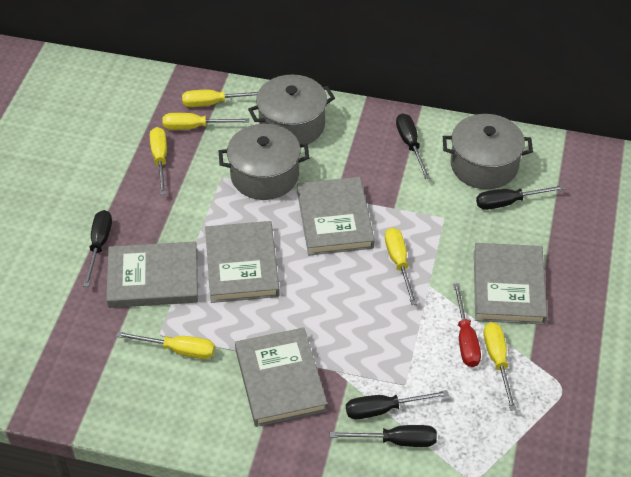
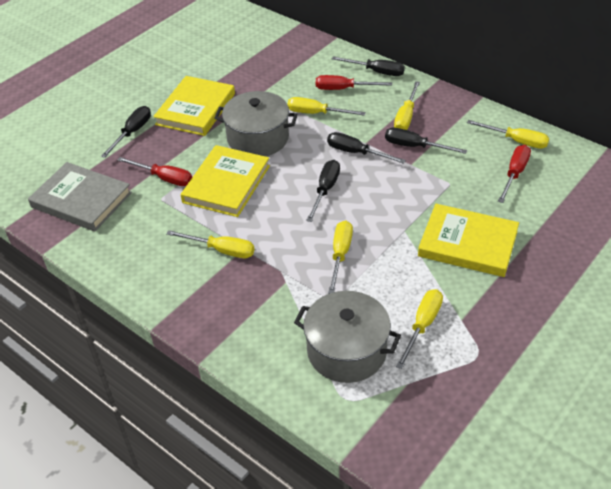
grey book: [106,241,198,308] [205,221,280,303] [235,327,327,427] [297,177,375,255] [474,243,547,325] = 5 -> [28,162,132,231] = 1
grey pot: [219,124,309,200] [248,75,335,144] [443,114,533,189] = 3 -> [214,91,298,156] [294,291,401,383] = 2
red screwdriver: [453,283,481,367] = 1 -> [117,157,192,186] [316,75,392,90] [498,145,531,203] = 3
yellow book: none = 0 -> [153,76,235,136] [181,145,270,217] [418,204,519,277] = 3

